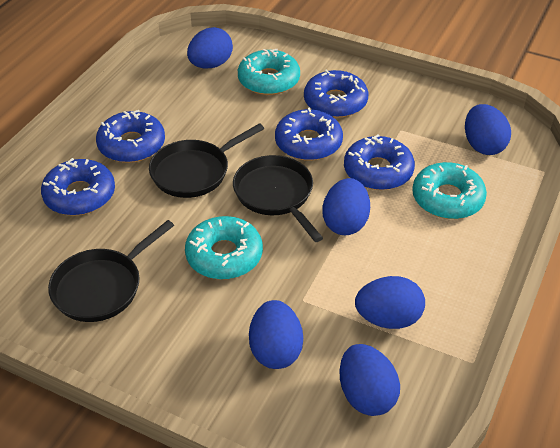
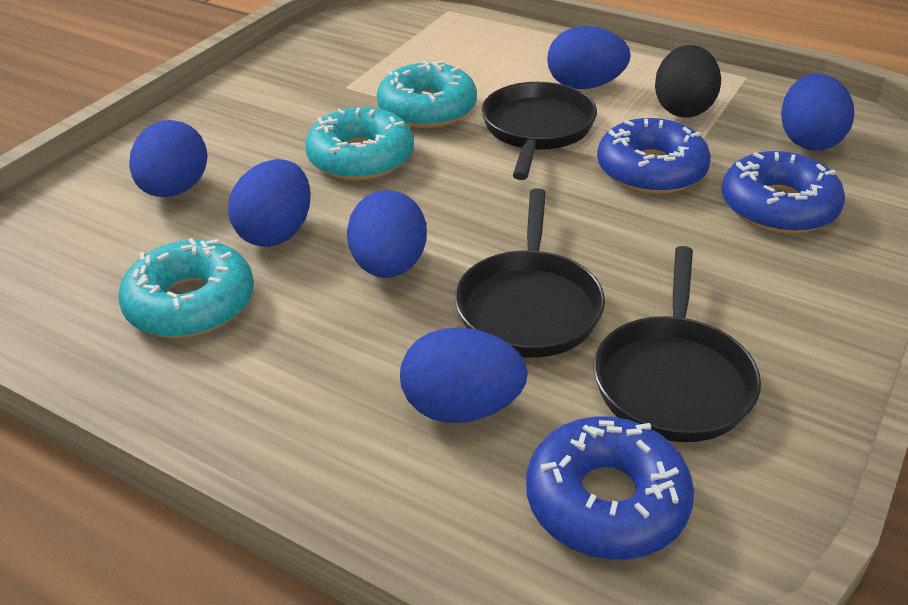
black egg: none = 0 -> [655,45,721,118] = 1
blue donut: [41,158,115,215] [96,110,165,163] [275,108,343,161] [304,70,368,118] [344,134,415,190] = 5 -> [526,416,694,560] [597,118,711,194] [722,151,845,234] = 3

